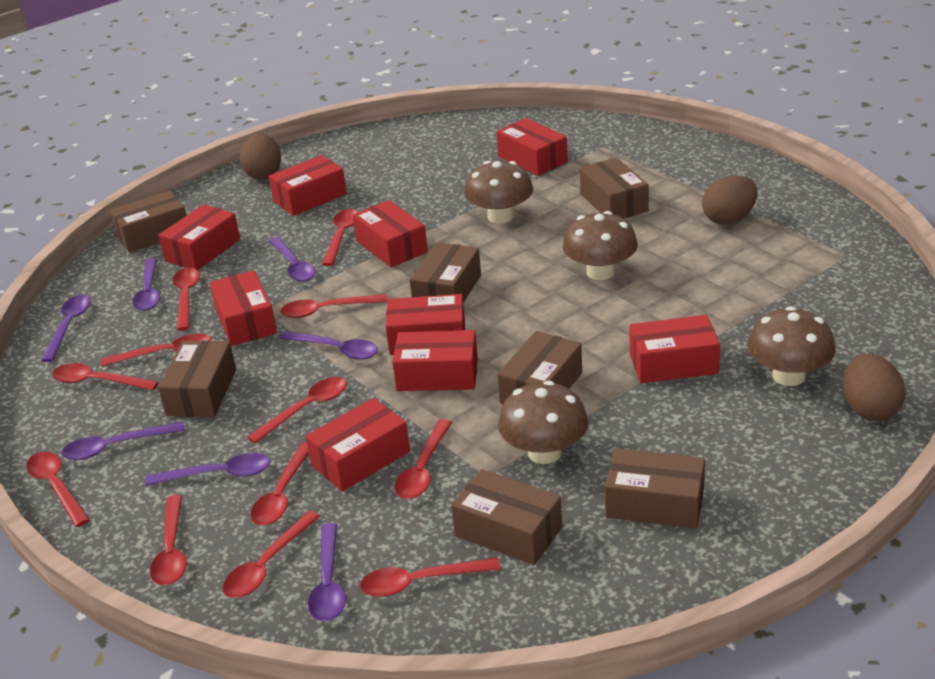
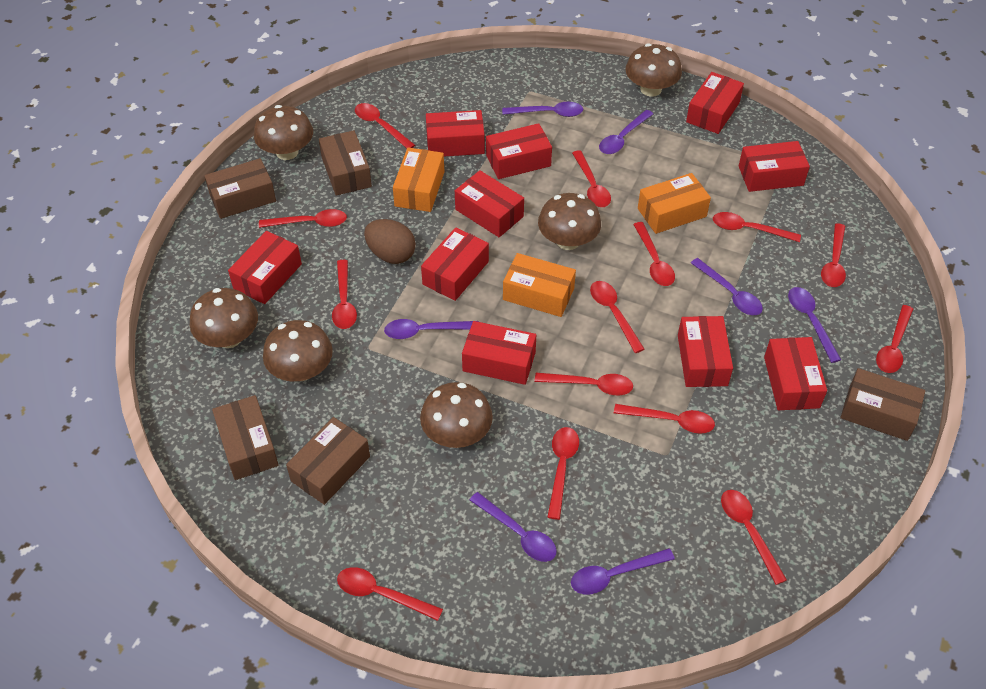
brown box: [109,191,186,253] [158,340,236,417] [410,242,481,303] [451,469,562,565] [497,331,582,404] [580,158,649,218] [605,448,705,529] = 7 -> [204,158,276,219] [212,395,279,480] [286,417,370,505] [319,130,372,195] [841,368,925,441] = 5
brown egg: [239,134,281,180] [702,175,757,225] [843,354,905,421] = 3 -> [364,219,416,264] = 1
brown mushroom: [464,161,533,223] [498,381,588,464] [563,211,638,280] [747,307,836,386] = 4 -> [190,288,258,348] [254,105,313,160] [263,320,333,381] [420,382,493,448] [538,193,601,250] [626,43,682,97] = 6
orange box: none = 0 -> [393,148,444,212] [503,253,576,317] [638,173,711,234] = 3
red box: [158,204,240,270] [210,270,277,346] [269,155,347,216] [306,398,410,491] [353,200,428,267] [386,294,465,355] [392,330,478,391] [497,118,568,176] [629,315,720,384] = 9 -> [228,231,302,304] [421,227,489,301] [426,110,485,156] [455,170,524,237] [462,321,536,385] [486,123,552,179] [678,316,733,387] [686,72,744,134] [739,141,810,192] [764,337,827,410] = 10
red spoon: [26,452,90,527] [52,363,159,390] [101,334,212,367] [150,495,187,585] [173,268,200,331] [222,511,321,598] [247,377,347,444] [251,442,309,525] [280,294,388,318] [322,209,357,266] [360,558,501,597] [395,419,452,499] = 12 -> [259,209,347,228] [332,260,357,329] [337,567,443,621] [355,103,415,149] [535,373,633,395] [548,427,579,520] [572,150,611,207] [590,281,645,353] [614,404,715,434] [633,222,675,286] [713,212,801,242] [721,490,787,585] [821,223,846,287] [876,305,913,373] = 14

